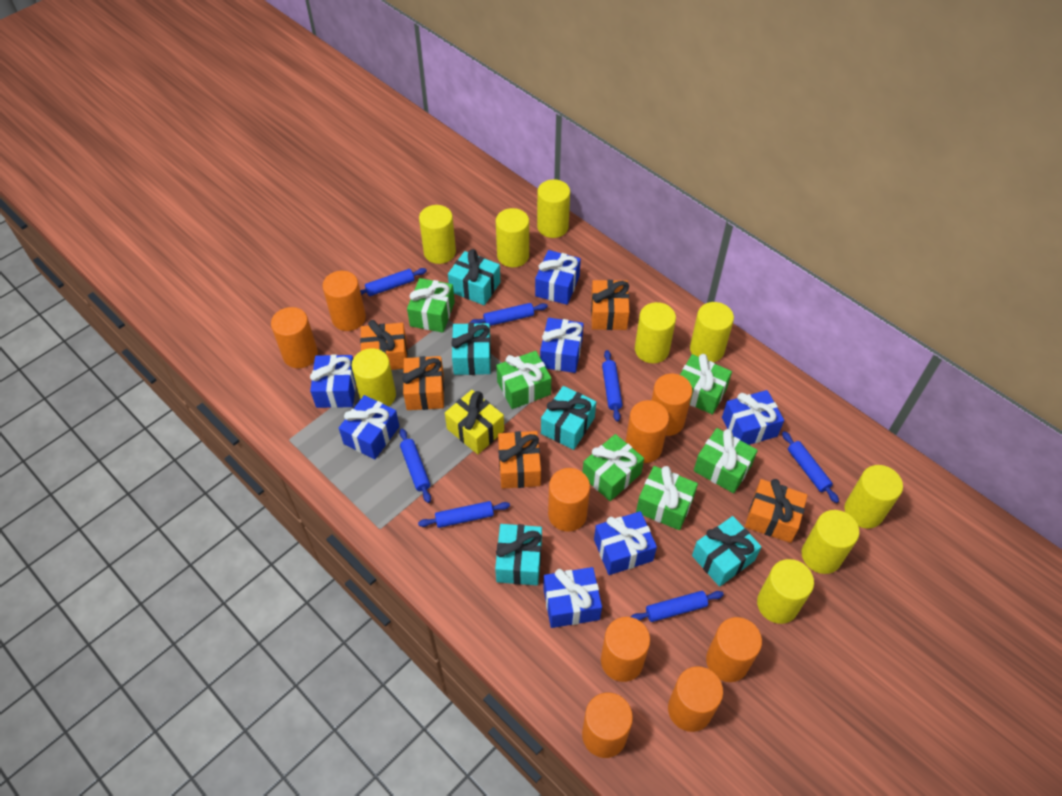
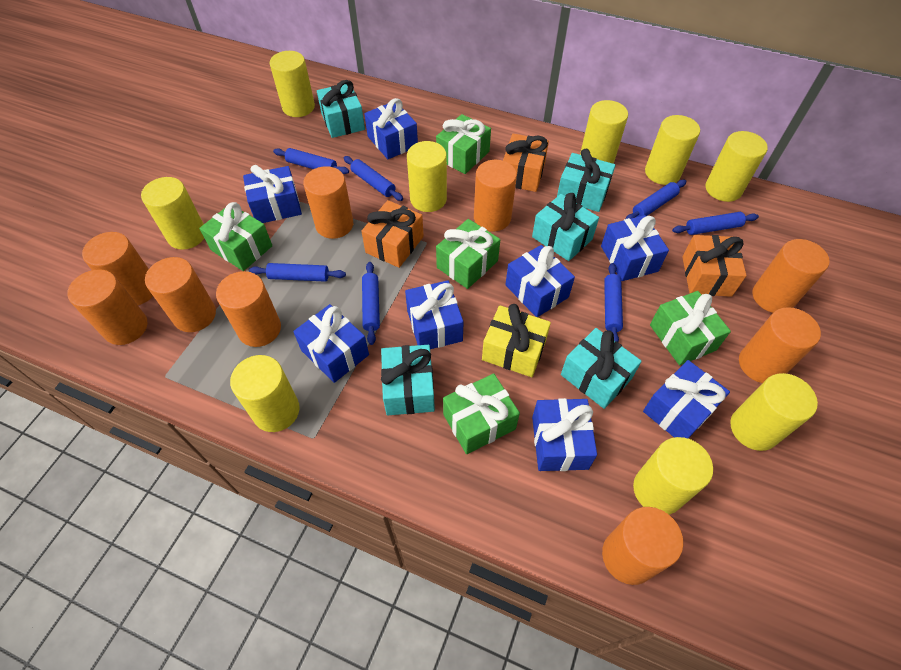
blue gift: [310,354,356,408] [339,395,400,459] [535,250,581,305] [540,318,584,373] [543,567,602,628] [594,511,657,575] [722,390,784,445] = 7 -> [243,165,302,223] [293,304,369,383] [364,98,418,159] [405,280,464,349] [505,245,575,317] [532,398,597,471] [601,215,669,281] [643,360,730,438] = 8
green gift: [407,278,455,333] [496,351,552,409] [583,434,644,501] [636,466,698,530] [680,354,732,415] [694,428,758,493] = 6 -> [199,202,272,271] [436,114,491,174] [436,219,500,289] [443,373,520,454] [650,291,731,365] = 5
orange gift: [360,320,408,370] [402,356,444,410] [498,431,541,489] [591,280,629,330] [745,479,808,543] = 5 -> [361,200,424,268] [503,134,549,192] [682,235,747,297] = 3

